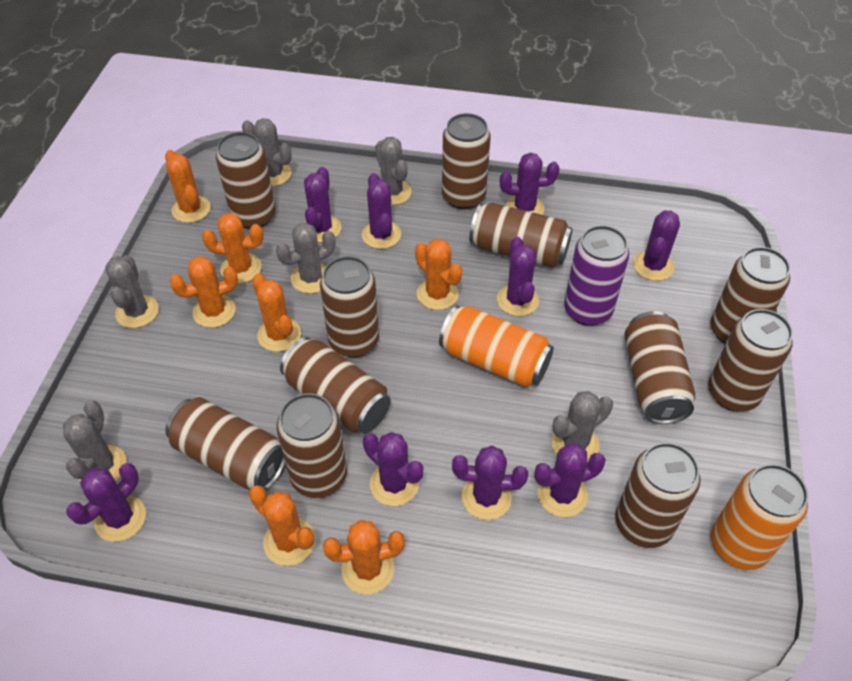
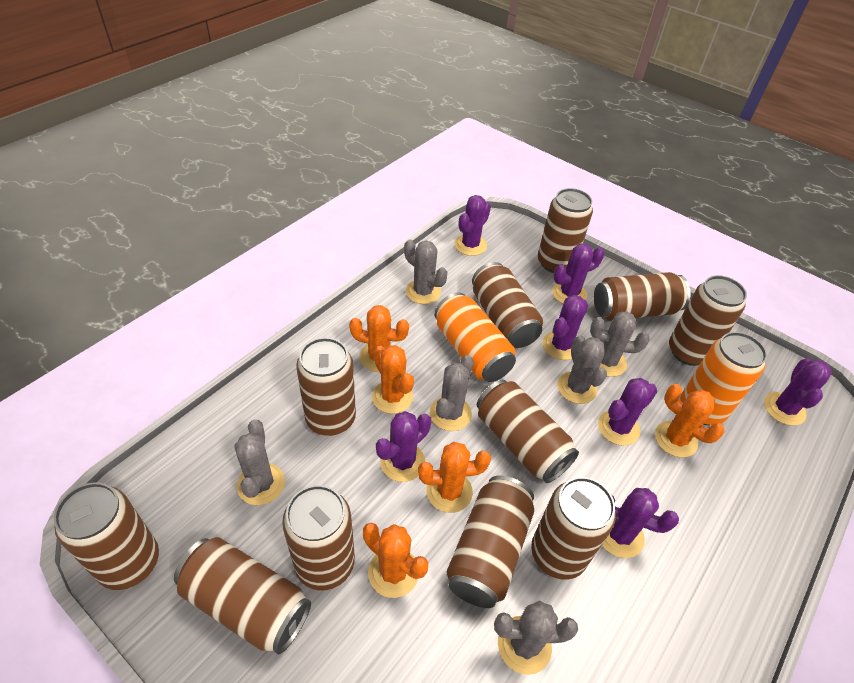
orange cactus: [165,150,211,223] [169,256,238,328] [202,213,264,283] [249,485,315,566] [252,273,301,352] [323,520,405,594] [415,239,463,310] = 7 -> [349,305,409,372] [363,523,428,598] [372,345,414,414] [418,442,491,513] [655,384,725,458] = 5
purple cactus: [66,463,146,542] [304,167,341,243] [362,173,401,249] [363,432,423,506] [452,446,528,520] [497,237,539,316] [500,153,560,215] [534,443,606,517] [633,210,680,281] = 9 -> [376,411,431,482] [454,195,491,256] [542,295,588,360] [552,244,604,304] [598,378,657,446] [602,488,679,558] [764,358,832,426] = 7
purple can: [564,225,630,326] = 1 -> none = 0

